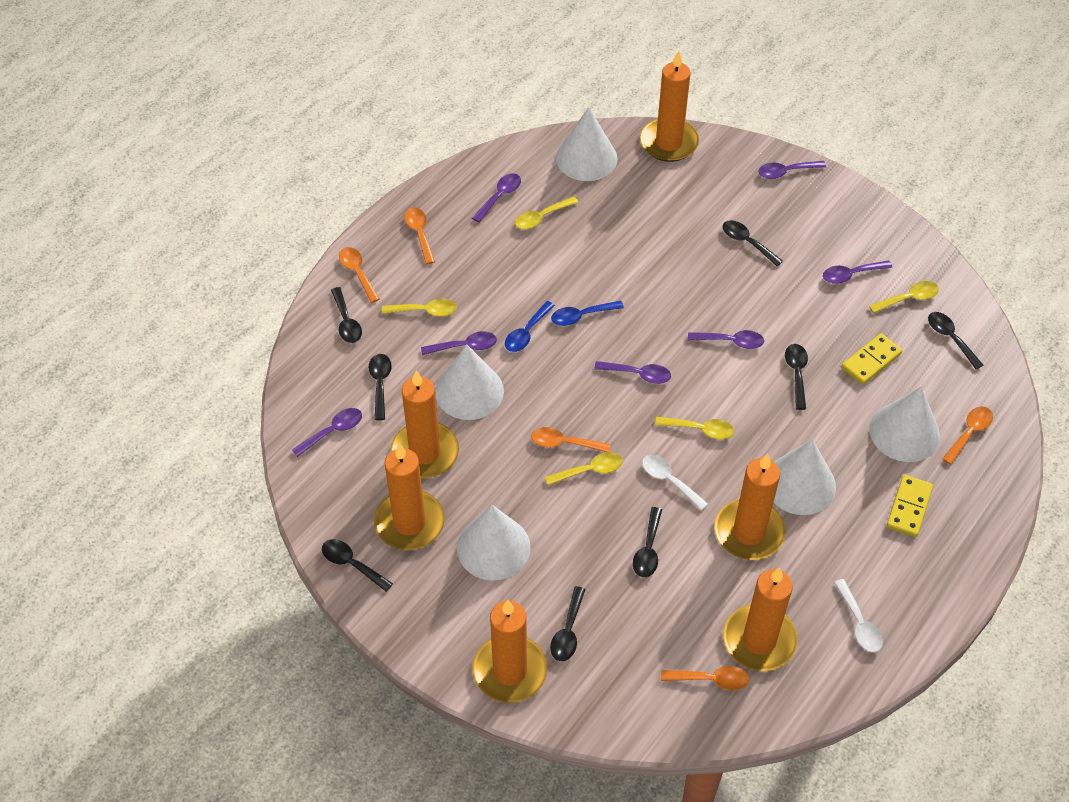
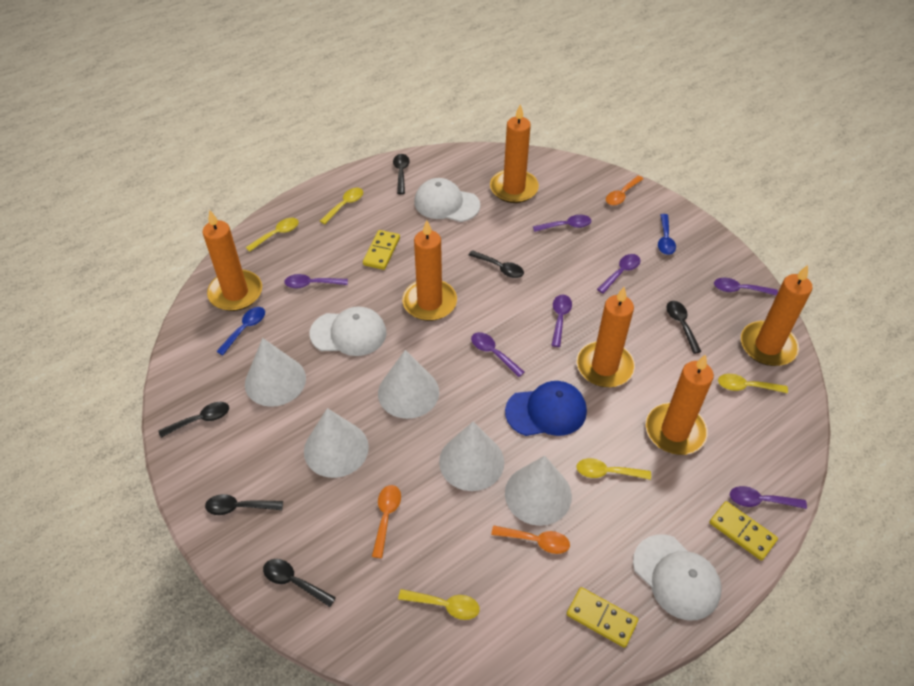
black spoon: [322,539,393,592] [331,287,362,343] [368,354,392,420] [550,586,586,661] [633,507,662,577] [723,220,783,266] [785,344,808,410] [928,312,983,369] = 8 -> [158,402,229,438] [205,494,283,515] [263,559,336,607] [393,154,410,194] [468,250,524,278] [666,301,701,354] = 6
blue cap: none = 0 -> [505,381,587,436] = 1
orange spoon: [339,247,380,303] [404,207,435,264] [531,427,611,452] [661,666,749,690] [942,406,993,465] = 5 -> [372,485,401,558] [491,526,570,554] [606,176,643,205] = 3
white cap: none = 0 -> [310,306,386,356] [414,178,480,222] [633,535,722,620] = 3
white spoon: [642,454,708,511] [834,579,883,653] = 2 -> none = 0
yellow domino: [841,333,902,385] [886,475,933,537] = 2 -> [363,230,400,270] [567,587,638,648] [709,501,778,561] = 3

